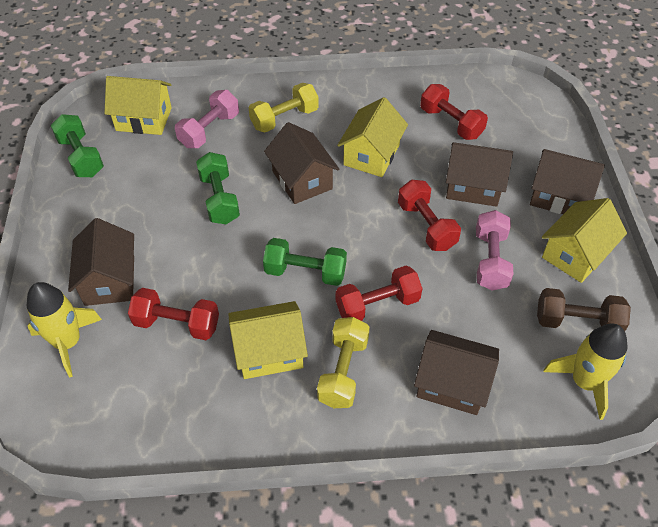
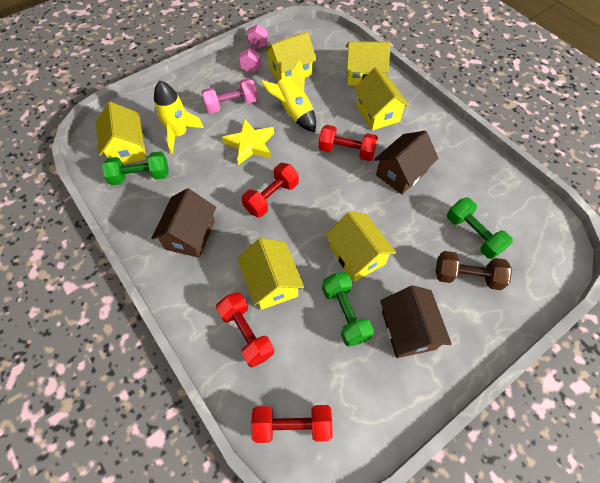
brown house: [68,218,134,306] [264,122,340,204] [414,330,499,415] [446,142,513,207] [530,149,605,214] = 5 -> [151,188,216,258] [374,131,439,195] [380,285,452,358] = 3
yellow dumbbell: [249,83,319,132] [317,317,370,408] = 2 -> none = 0
yellow house: [104,76,172,135] [228,301,308,379] [337,97,408,177] [542,198,627,283] = 4 -> [96,102,146,165] [238,238,304,310] [264,32,317,81] [325,211,396,282] [346,41,391,86] [354,67,410,130] = 6
yellow star: none = 0 -> [222,118,274,165] = 1

